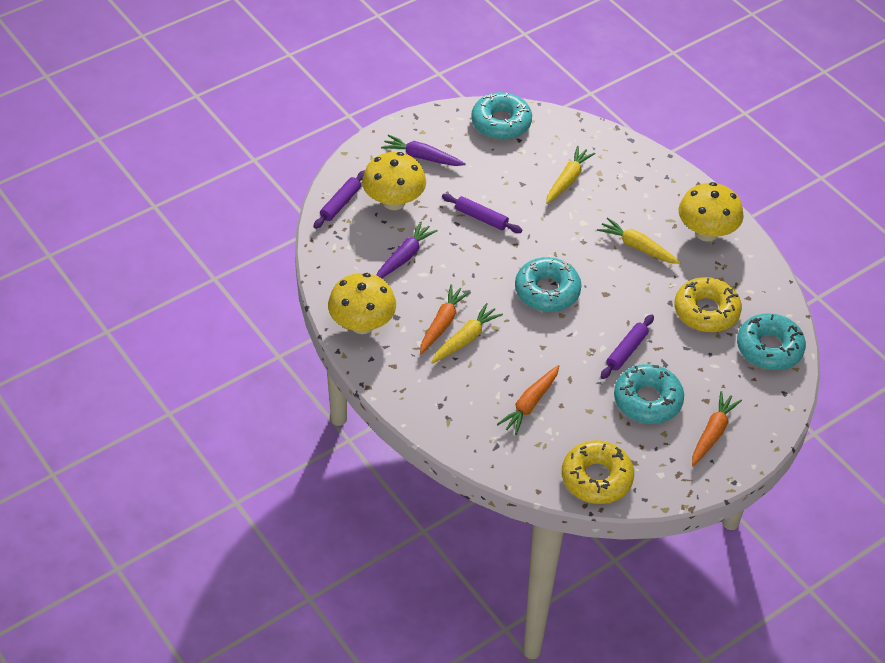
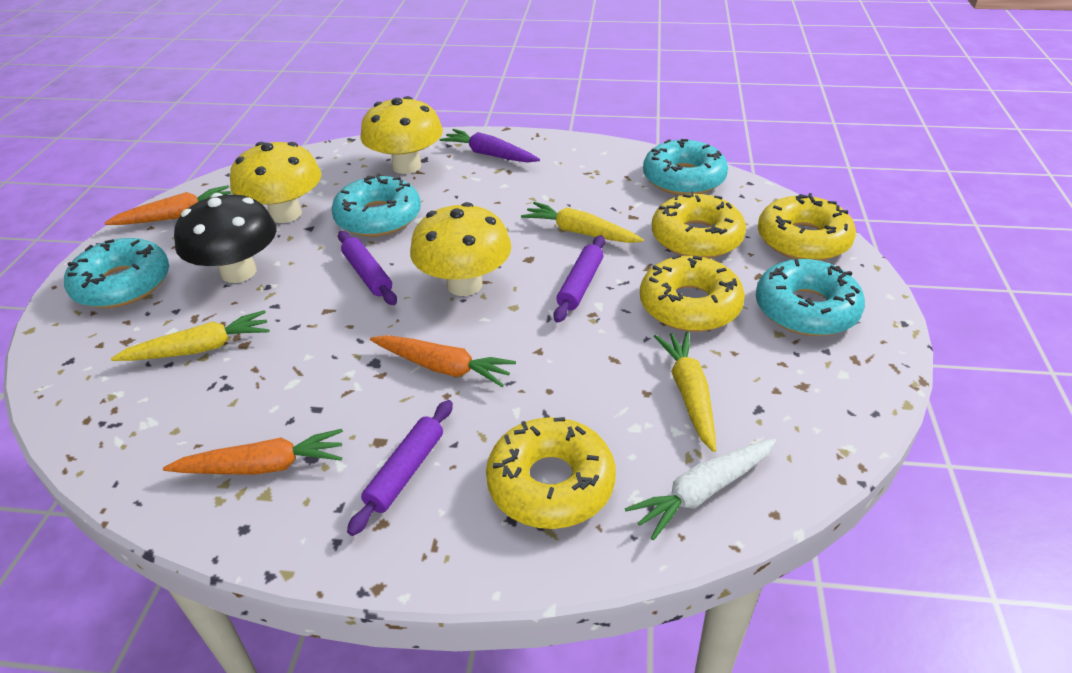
black mushroom: none = 0 -> [174,193,277,283] = 1
purple carrot: [376,221,438,278] [381,135,466,166] = 2 -> [440,129,540,162] = 1
white carrot: none = 0 -> [625,438,776,540] = 1
yellow donut: [562,440,634,504] [674,277,742,332] = 2 -> [486,417,616,529] [640,254,745,332] [652,191,746,258] [758,193,856,261] = 4

